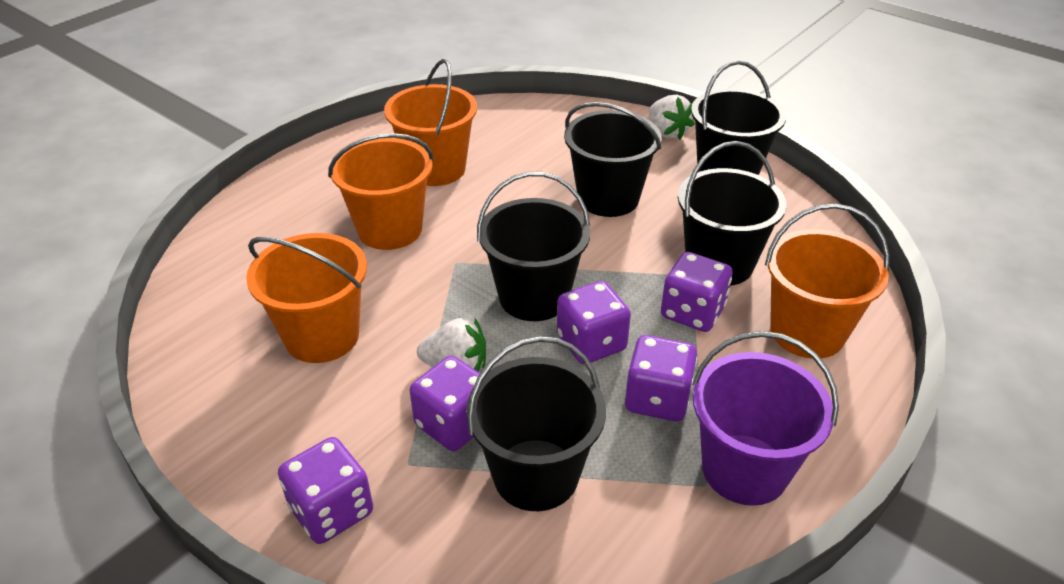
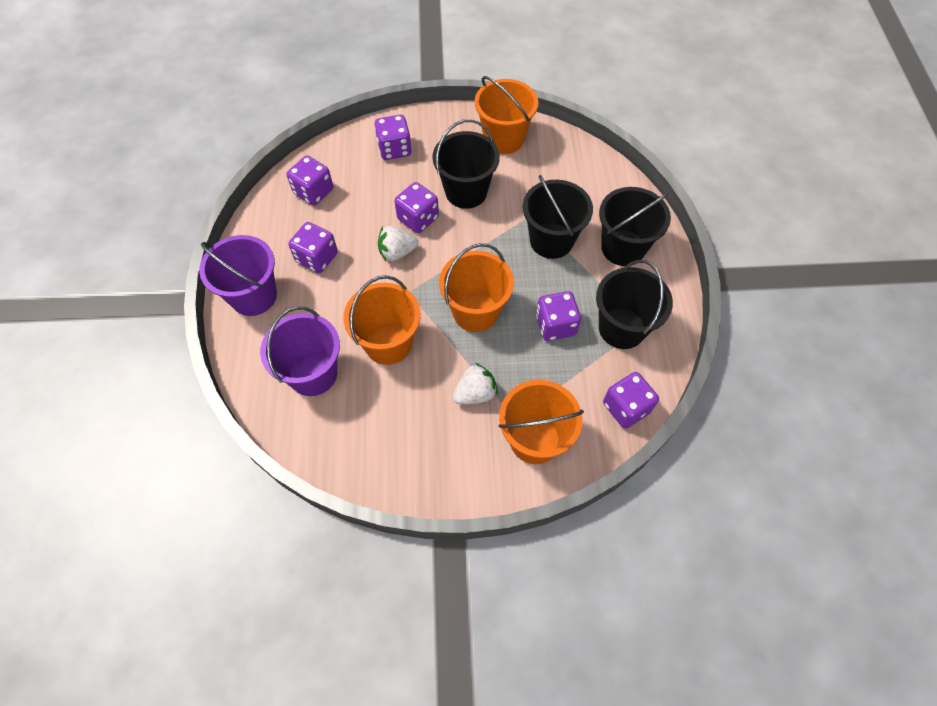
black bucket: [466,336,606,511] [477,172,590,321] [564,102,662,217] [678,141,786,286] [691,60,786,175] = 5 -> [432,119,500,209] [523,175,593,259] [596,260,673,349] [599,187,671,266] = 4
purple bucket: [692,331,839,506] = 1 -> [199,235,277,316] [260,306,340,396] = 2
purple dice: [278,437,373,544] [410,356,480,451] [557,281,631,364] [625,335,697,422] [661,252,733,332] = 5 -> [286,156,333,206] [289,222,338,273] [374,115,412,160] [394,182,439,233] [536,291,581,341] [603,372,659,429] = 6

